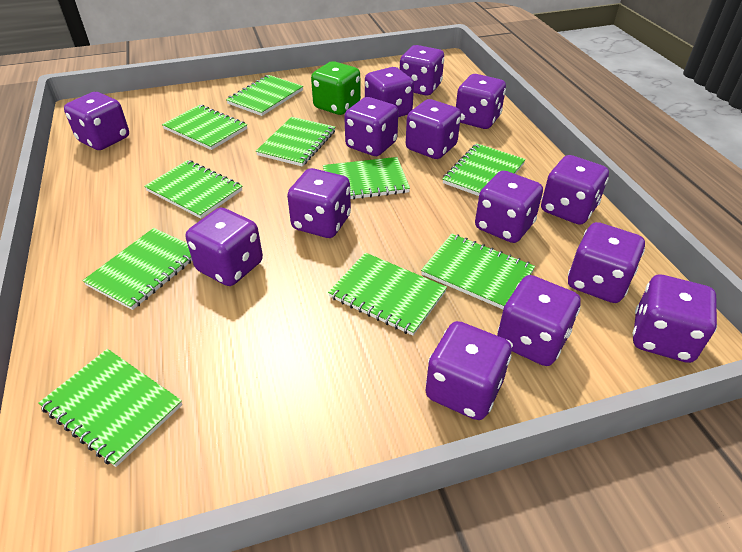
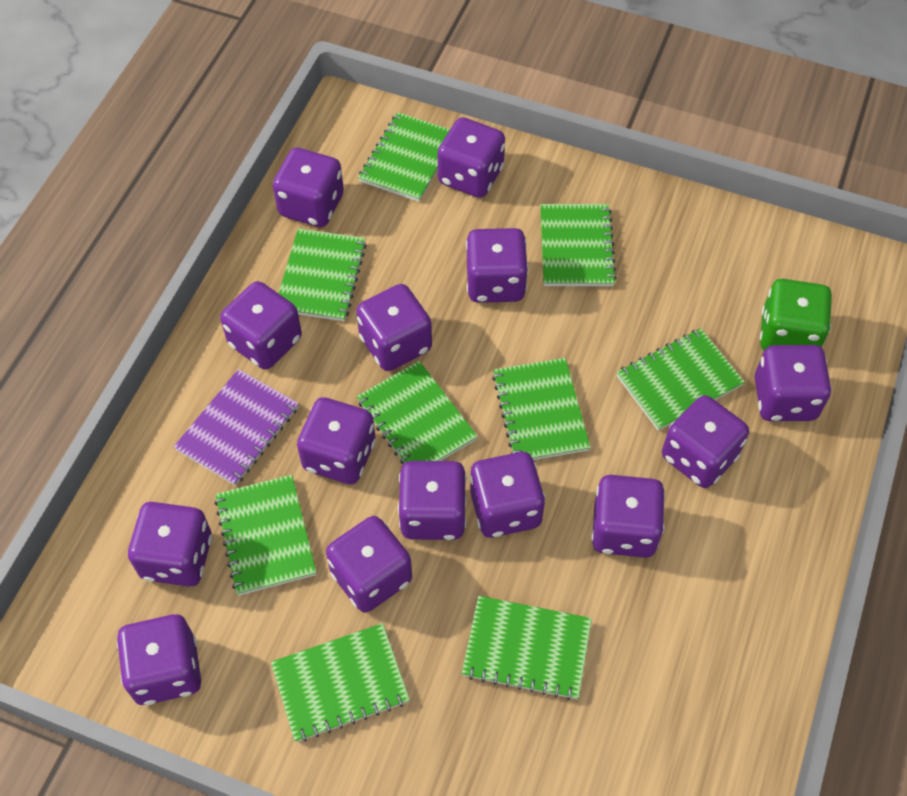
green notebook: [39,349,182,467] [82,228,192,310] [144,160,242,219] [162,105,247,150] [226,75,303,116] [256,117,335,167] [323,157,410,199] [328,253,447,336] [421,234,535,309] [443,144,526,196] = 10 -> [214,475,317,596] [271,623,410,742] [278,228,367,321] [357,361,478,464] [358,112,450,202] [462,596,592,700] [492,358,591,460] [540,204,617,286] [616,328,745,431] = 9
purple notebook: none = 0 -> [174,369,299,486] = 1

